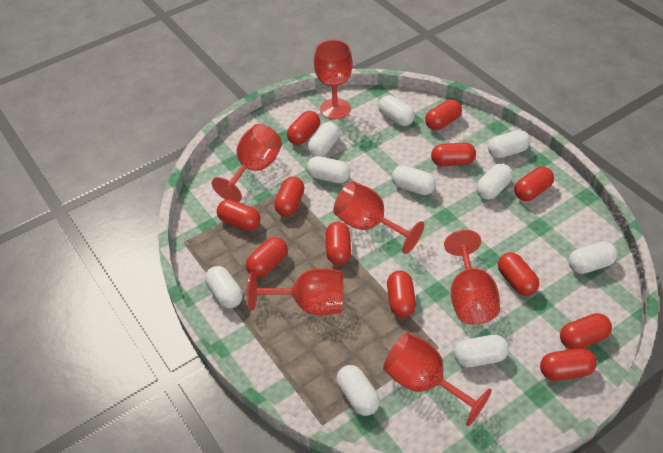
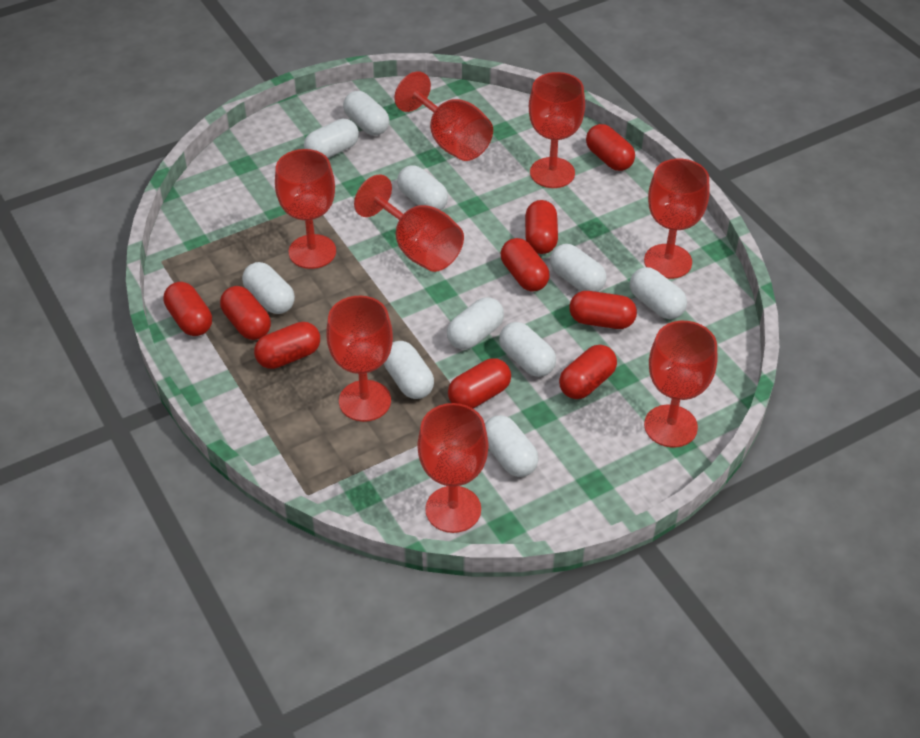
red capsule: [217,200,260,231] [246,237,288,277] [274,177,304,216] [287,111,320,145] [325,222,351,265] [387,271,416,318] [425,99,462,130] [431,143,476,166] [498,252,539,296] [514,167,554,201] [540,348,597,381] [560,313,612,349] = 12 -> [164,282,212,336] [220,286,271,340] [254,322,320,369] [448,358,511,408] [501,238,550,291] [525,200,558,254] [559,345,617,399] [569,291,637,329] [586,124,635,171] = 9
red goblet: [212,124,282,202] [247,268,344,315] [314,40,353,119] [333,182,424,254] [383,333,492,426] [444,230,500,325] = 6 -> [275,149,336,269] [326,295,393,422] [354,174,464,272] [394,71,493,161] [418,403,488,533] [529,72,585,188] [644,158,710,279] [644,321,718,447] = 8

